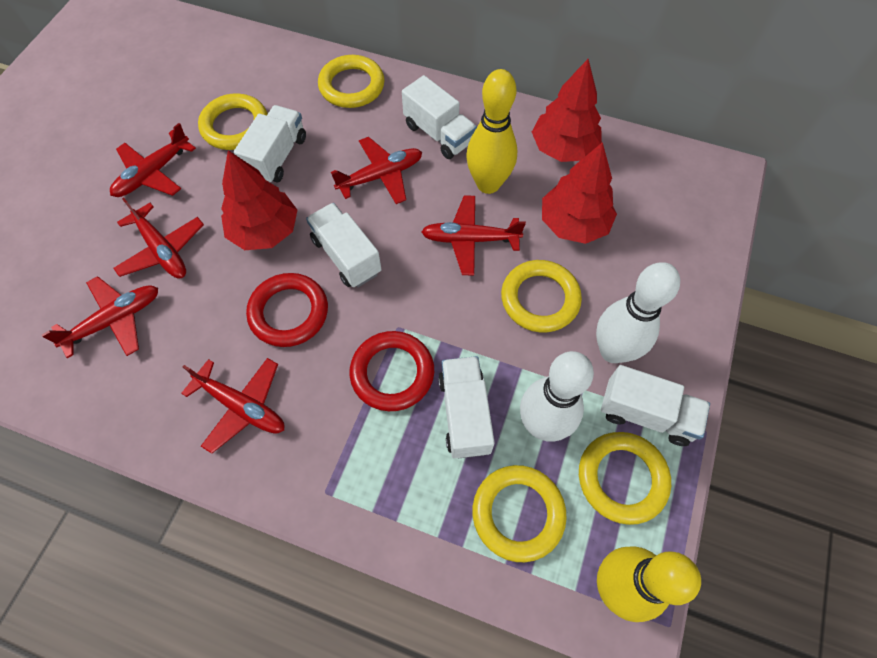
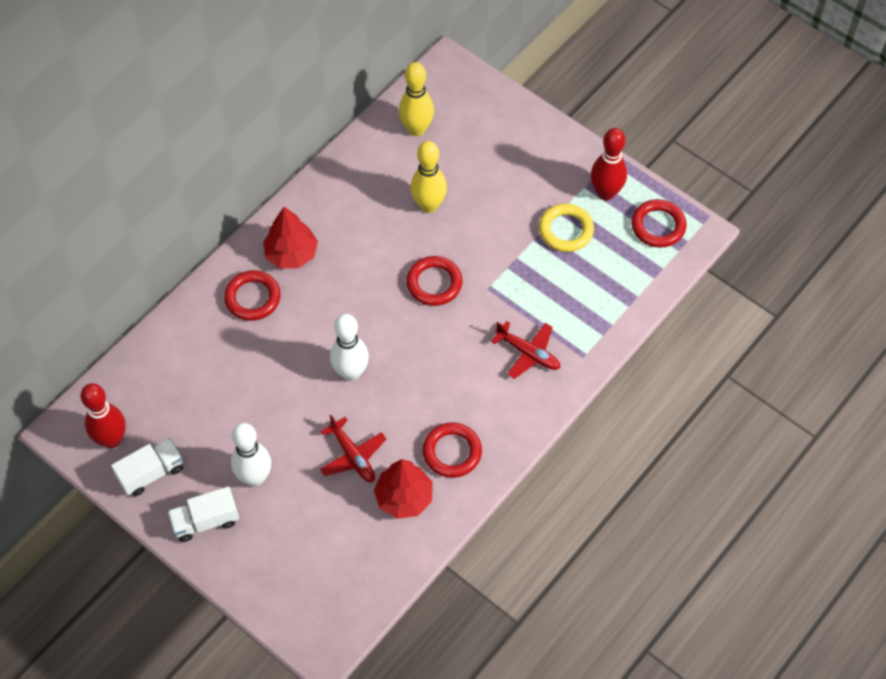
red bowling pin: none = 0 -> [81,383,126,448] [591,128,627,200] = 2
red plane: [42,276,158,358] [110,123,196,197] [113,198,204,279] [181,358,284,453] [331,137,422,204] [421,195,526,276] = 6 -> [320,415,386,482] [491,321,560,379] = 2
red ring: [246,273,328,347] [350,331,434,411] = 2 -> [224,270,281,321] [406,256,462,306] [423,422,482,478] [631,199,687,248] = 4
red tree: [221,150,297,250] [532,59,602,162] [542,142,617,244] = 3 -> [263,207,318,268] [374,459,433,519] = 2
white truck: [234,105,306,183] [306,203,382,287] [402,75,477,159] [438,356,495,458] [601,365,710,446] = 5 -> [111,438,183,496] [167,486,239,542] = 2
yellow ring: [198,94,268,150] [318,55,385,108] [473,465,567,562] [501,260,582,332] [579,432,671,525] = 5 -> [539,204,594,252] = 1

